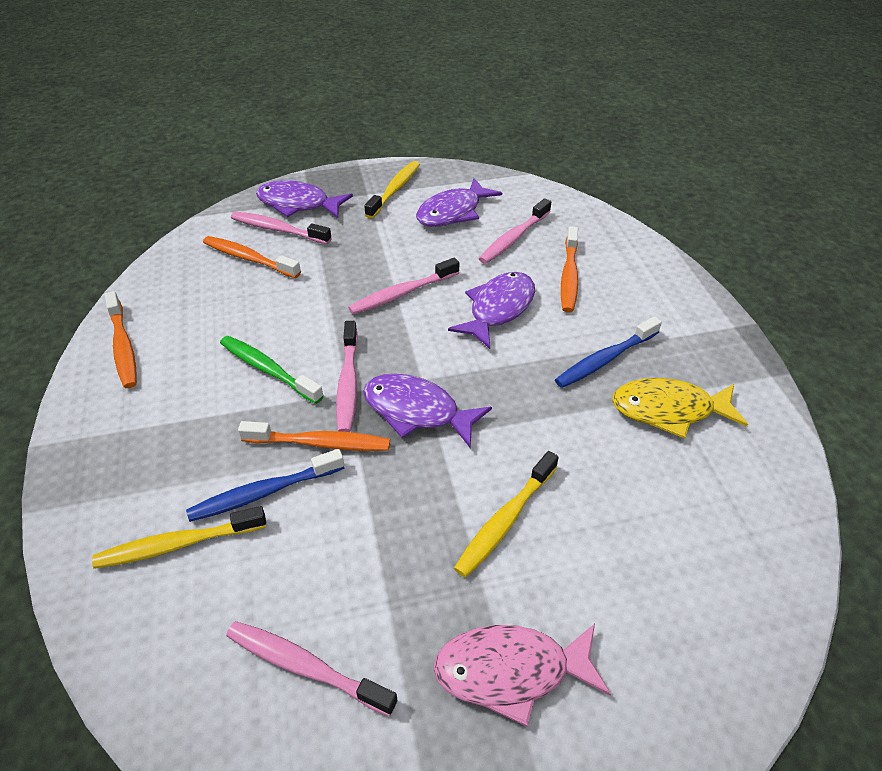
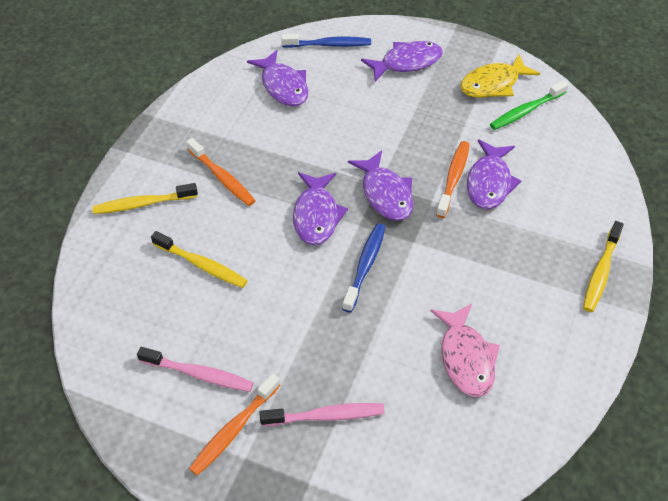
orange toothbrush: [105,291,137,388] [203,236,301,278] [238,421,390,451] [561,226,578,313] = 4 -> [186,138,256,206] [189,373,280,476] [436,141,470,218] = 3
pink toothbrush: [226,621,398,716] [231,212,332,244] [336,321,358,432] [348,258,459,315] [479,198,551,264] = 5 -> [137,347,254,392] [259,403,385,426] = 2
purple fish: [256,180,353,218] [363,374,492,447] [416,178,502,227] [448,272,535,349] = 4 -> [247,50,308,106] [293,172,348,245] [348,150,413,221] [361,41,443,82] [467,139,521,209] = 5

